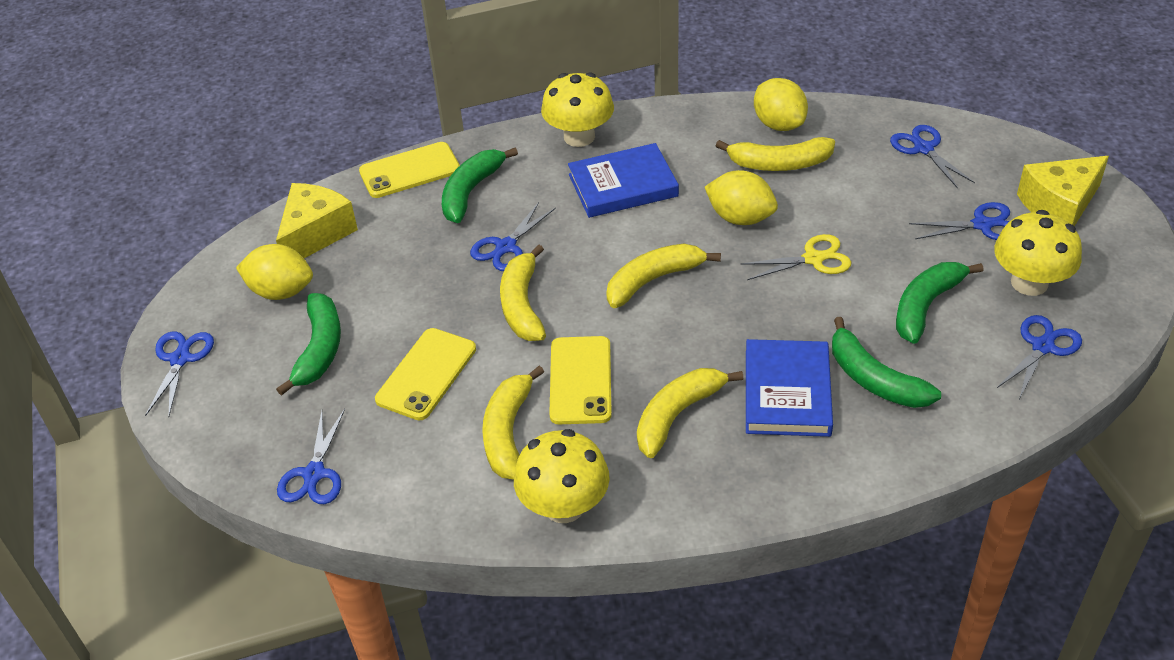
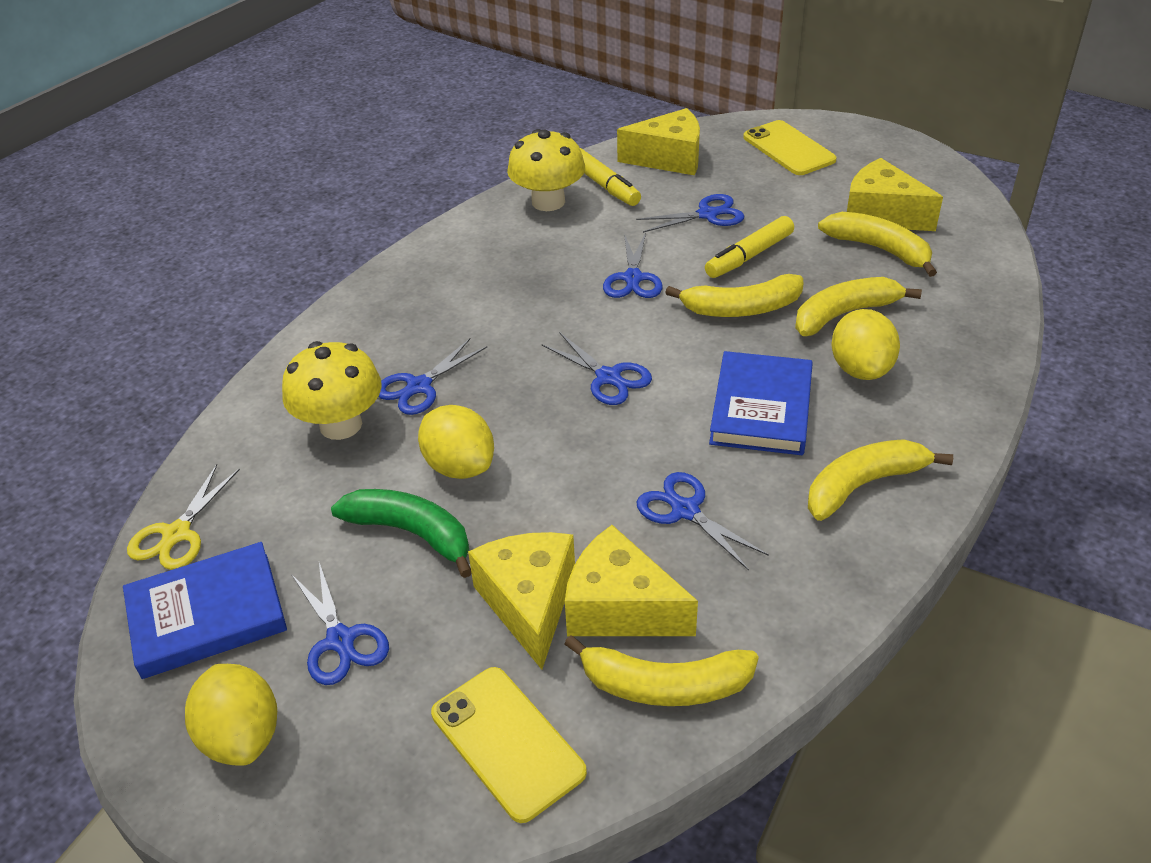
green banana: [276,293,341,396] [442,148,518,223] [832,317,941,408] [896,262,984,344] = 4 -> [331,489,471,578] = 1
yellow cheese: [276,183,358,258] [1017,156,1109,226] = 2 -> [468,532,575,670] [565,525,698,636] [617,108,700,175] [847,158,943,231] = 4
yellow marker: none = 0 -> [580,148,641,206] [705,216,794,278] = 2
yellow mushroom: [514,429,610,523] [541,72,614,147] [994,210,1082,296] = 3 -> [282,341,382,440] [507,129,585,211] = 2
yellow phone: [359,142,460,198] [375,328,476,421] [549,336,612,424] = 3 -> [431,667,587,823] [743,120,837,175] = 2

